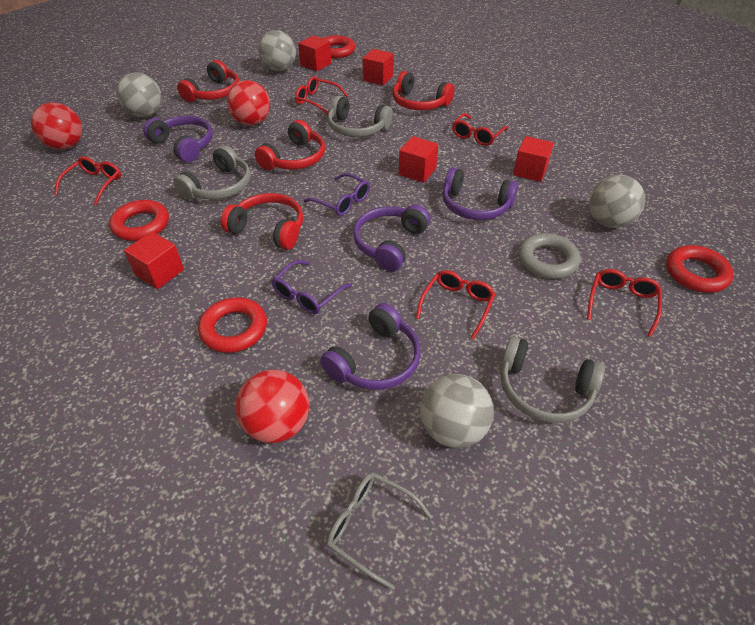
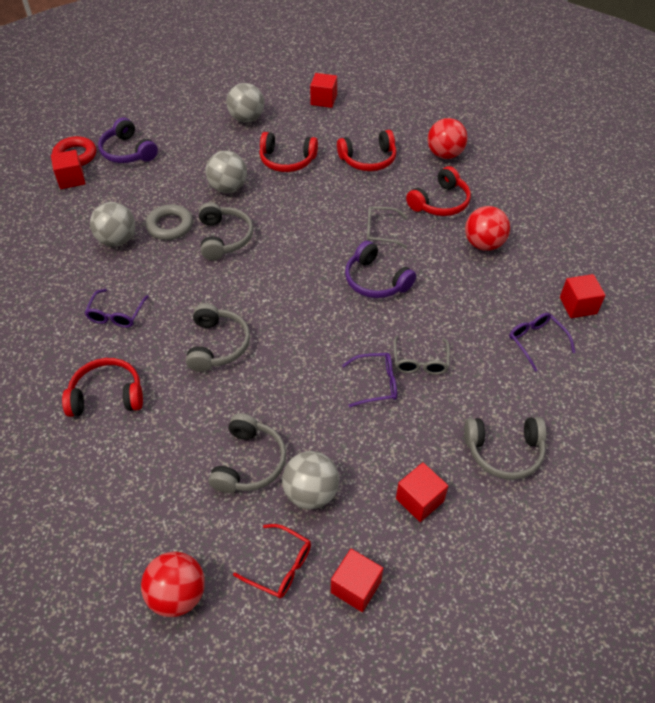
grey glasses: [326,472,432,590] = 1 -> [367,206,408,248] [393,335,450,375] = 2
grey headphones: [174,145,250,200] [328,95,393,137] [501,336,605,423] = 3 -> [186,303,250,372] [199,202,253,260] [208,413,286,493] [464,417,546,480] = 4
purple glasses: [271,260,352,314] [304,173,370,216] = 2 -> [85,289,149,328] [342,353,397,407] [509,313,575,372] = 3
purple headphones: [143,116,212,162] [320,303,421,390] [353,205,430,271] [442,167,518,220] = 4 -> [98,118,158,163] [345,240,416,298] = 2
red glasses: [54,156,121,205] [295,76,348,115] [416,270,495,340] [452,113,508,146] [587,269,662,337] = 5 -> [233,524,311,598] = 1
red ring: [109,200,169,241] [198,297,267,353] [323,35,355,58] [666,245,734,293] = 4 -> [52,136,96,166] = 1

